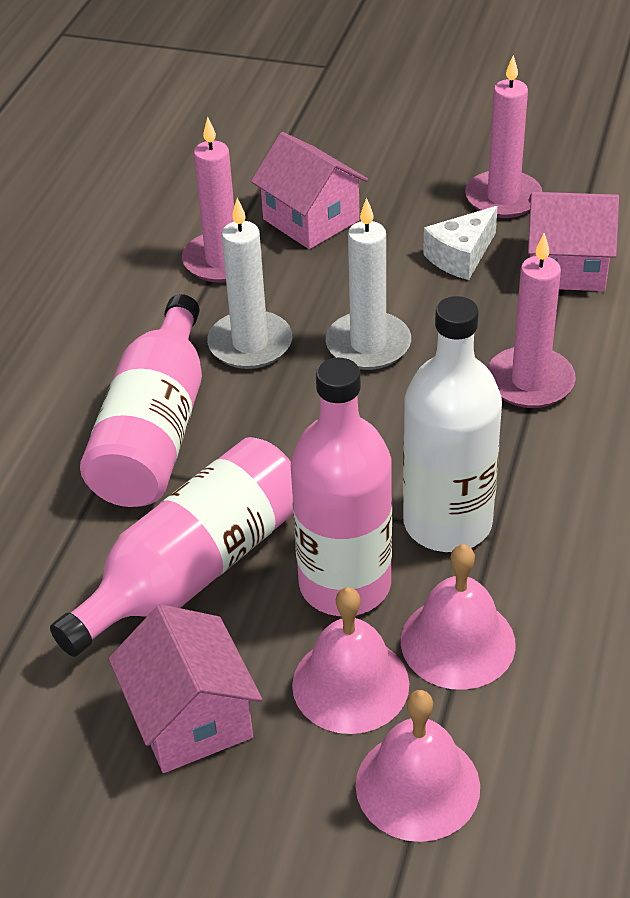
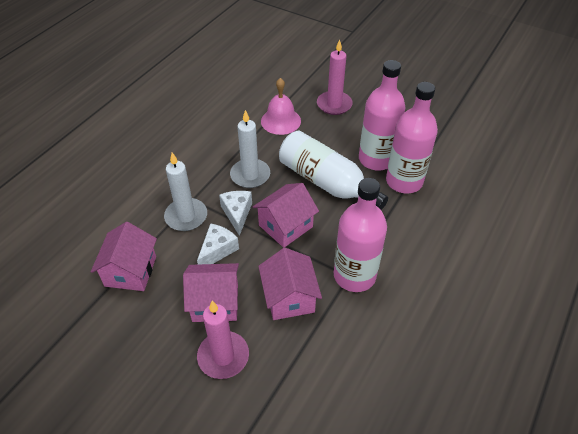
pink bell: [292,587,409,734] [356,690,480,842] [401,544,516,690] = 3 -> [261,78,301,135] = 1
pink candle: [182,117,262,283] [465,55,543,218] [487,233,576,408] = 3 -> [197,301,249,379] [317,40,353,115] = 2
pink house: [108,604,262,773] [251,132,368,249] [528,192,619,291] = 3 -> [91,222,157,291] [183,263,239,322] [253,183,319,248] [258,248,322,320] = 4
white cheese: [423,206,498,280] = 1 -> [197,223,239,264] [219,191,252,236] = 2

